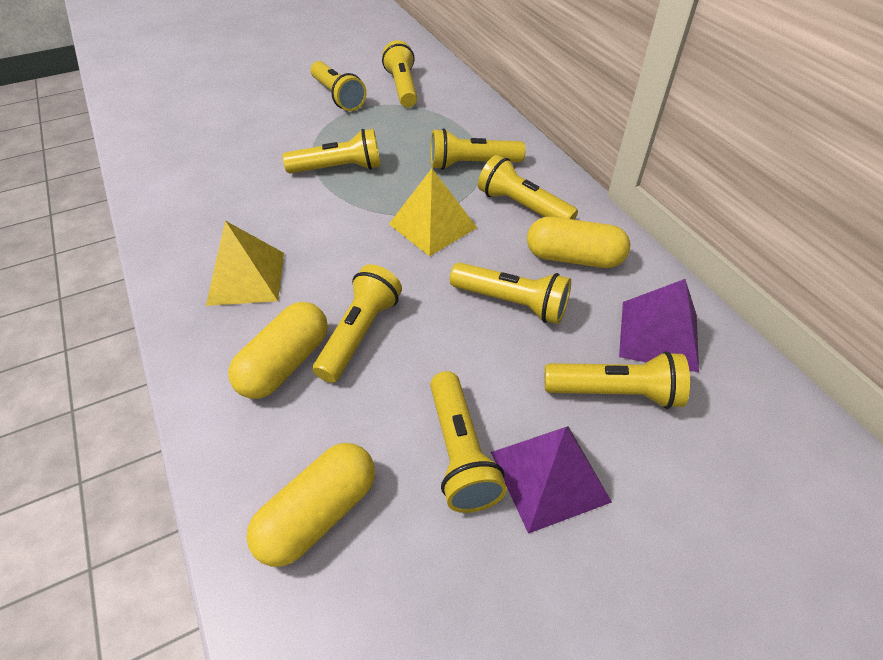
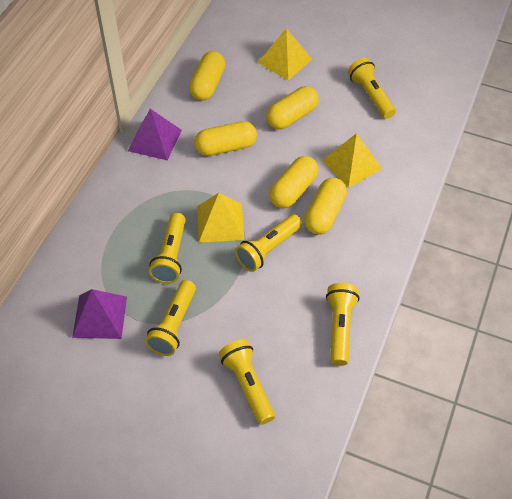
yellow capsule: [228,302,328,399] [246,443,375,567] [527,217,630,268] = 3 -> [189,51,225,101] [194,121,257,156] [266,86,319,129] [269,156,319,208] [304,178,347,235] = 5
yellow flashlight: [283,129,381,174] [310,61,367,111] [313,264,402,383] [382,40,417,107] [430,371,507,513] [431,129,526,170] [450,262,571,324] [478,155,578,220] [545,351,690,409] = 9 -> [145,280,196,356] [149,213,186,283] [219,339,275,425] [235,214,303,272] [326,283,359,366] [348,58,396,119] = 6
yellow pyramid: [206,221,284,306] [389,169,477,256] = 2 -> [197,193,244,242] [258,28,312,80] [322,133,382,188] = 3

